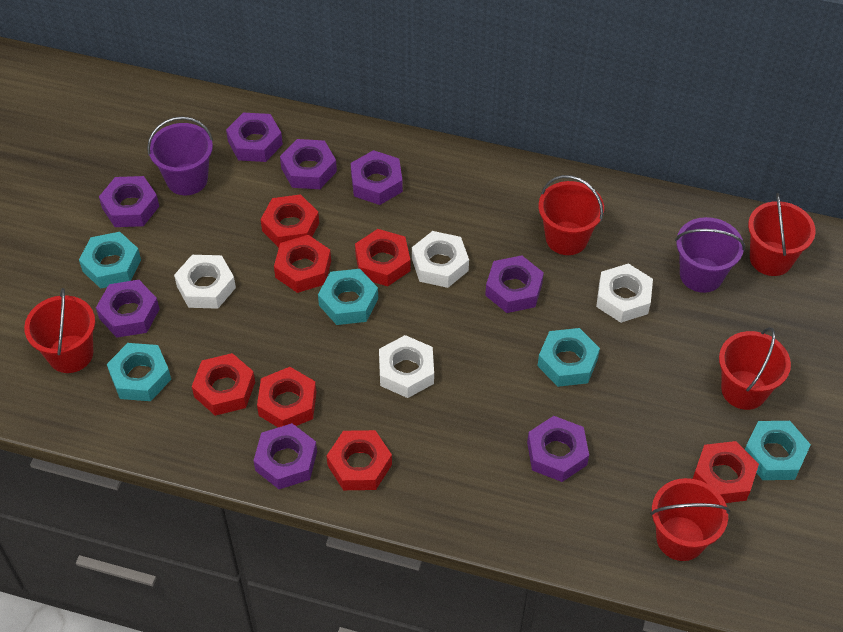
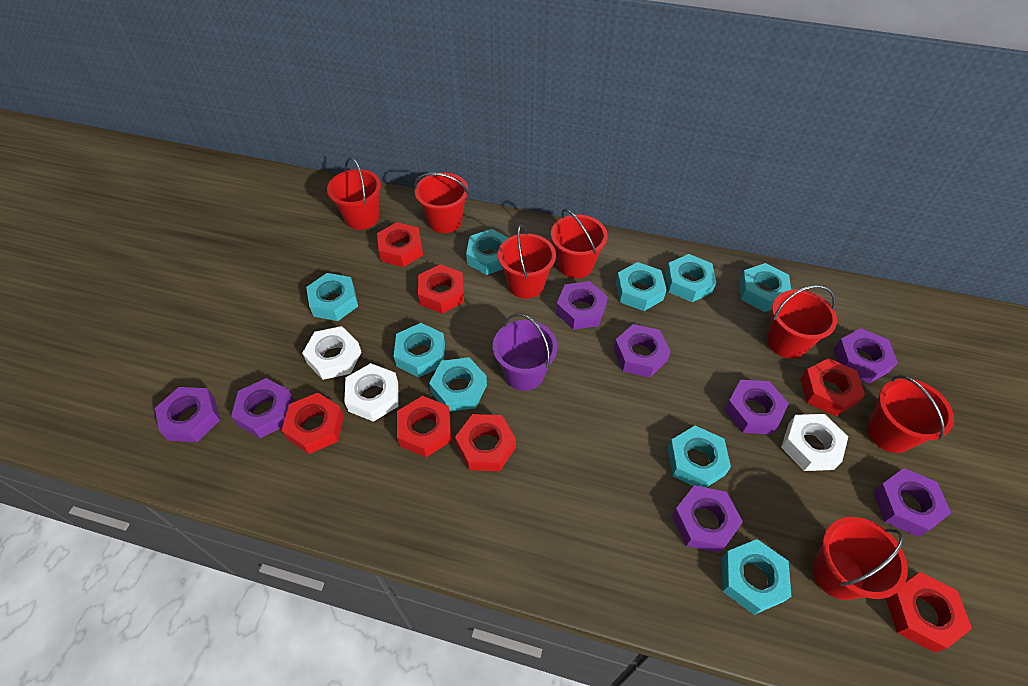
purple bucket: [147,116,213,195] [675,217,745,293] = 2 -> [493,313,558,391] = 1
red bucket: [24,288,95,373] [538,175,604,255] [650,478,730,561] [719,327,791,410] [748,193,816,276] = 5 -> [327,157,381,230] [414,172,469,233] [498,224,556,299] [551,209,608,278] [767,285,837,359] [812,517,908,600] [867,375,954,453] = 7
turquoise nut: [79,232,141,289] [107,343,171,401] [318,269,378,325] [537,328,600,387] [745,421,811,480] = 5 -> [306,273,358,321] [394,323,445,377] [429,357,487,412] [466,229,509,275] [616,262,667,311] [666,254,716,302] [668,426,731,488] [722,539,792,615] [739,263,791,312] = 9
white nut: [174,255,236,309] [379,335,434,398] [412,231,469,288] [596,264,653,323] = 4 -> [302,326,361,380] [344,363,399,422] [781,414,848,471] = 3

